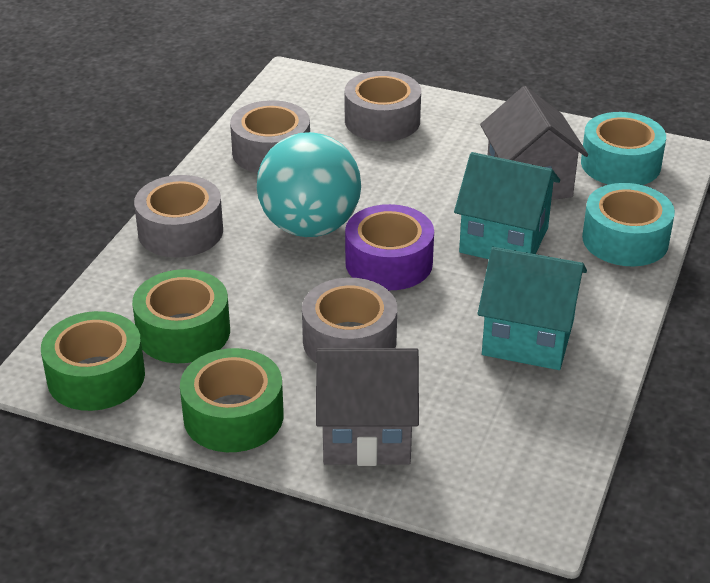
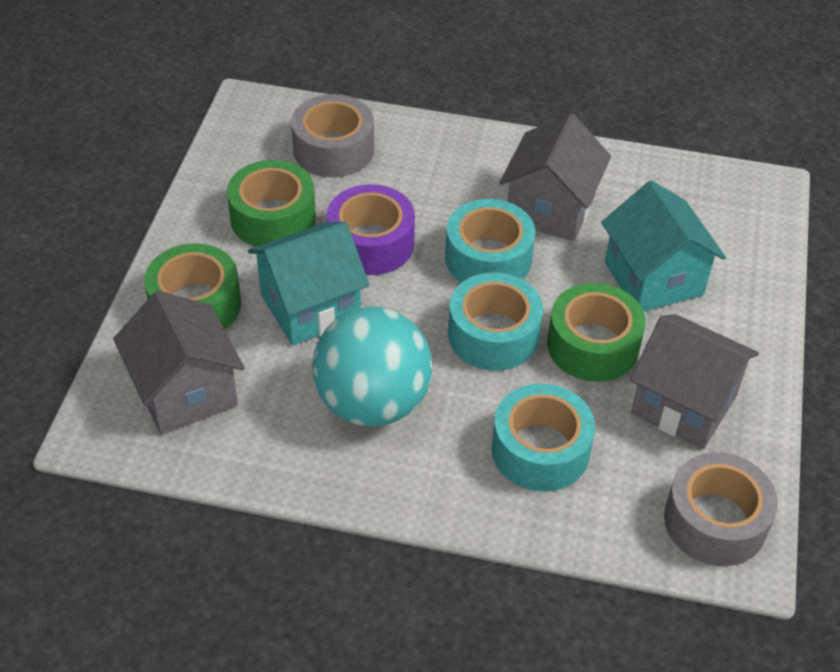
grey house: [316,348,419,466] [480,86,588,200] = 2 -> [113,291,245,434] [499,113,611,241] [630,314,759,449] = 3
grey tape: [134,175,223,258] [230,100,310,173] [302,278,397,363] [345,71,421,142] = 4 -> [291,94,374,177] [664,452,778,566] = 2
turquoise tape: [581,112,666,185] [582,183,675,266] = 2 -> [445,199,535,283] [448,272,543,371] [492,383,595,492] = 3

